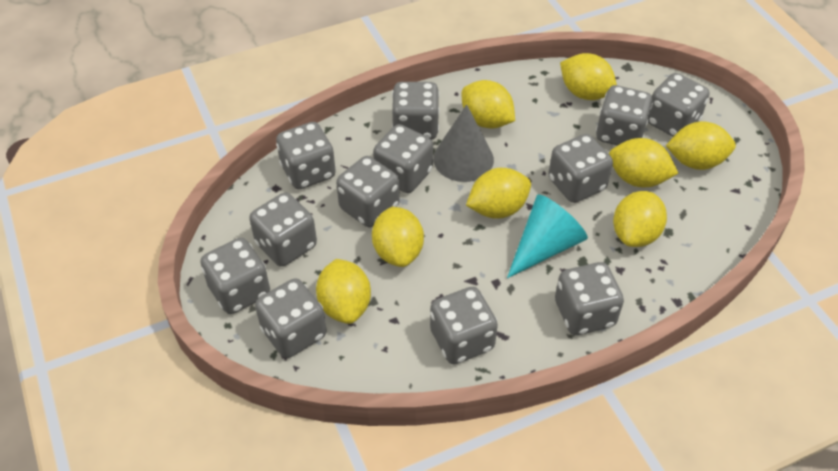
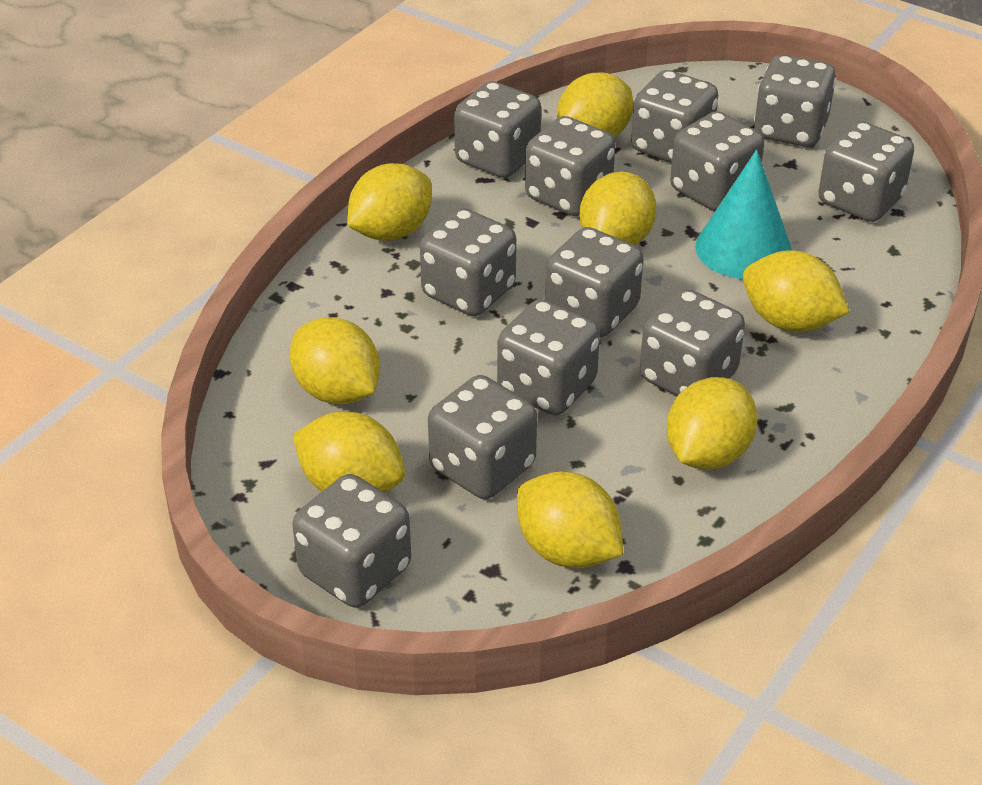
grey cone: [433,104,494,182] = 1 -> none = 0

